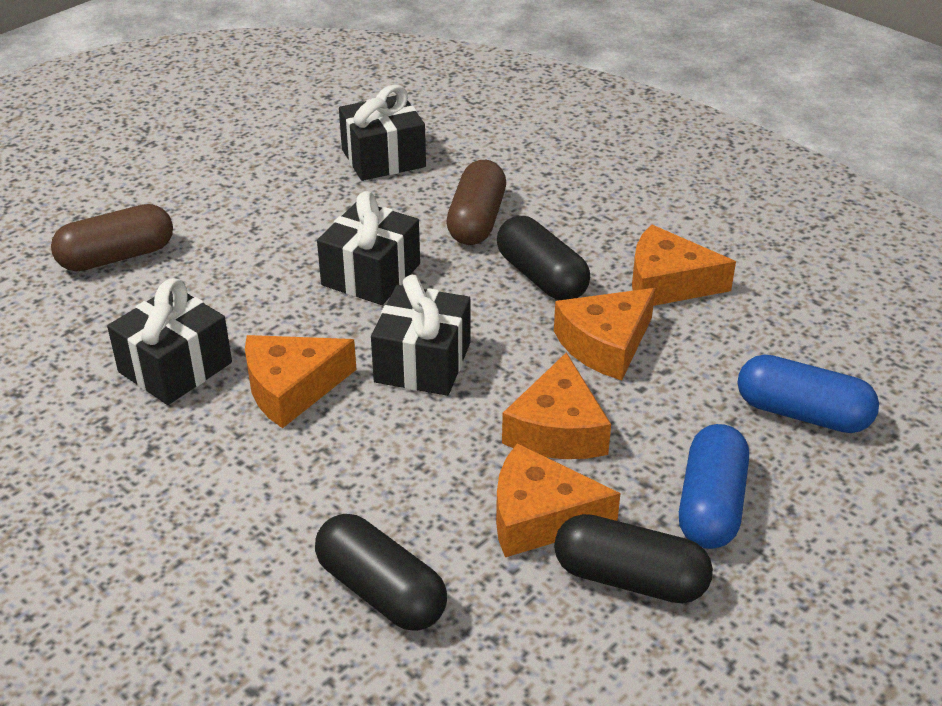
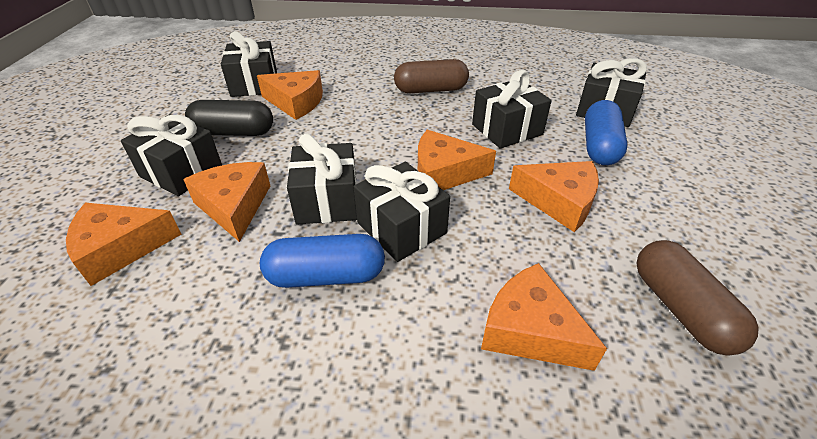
black capsule: [315,514,447,631] [497,216,590,301] [554,514,713,603] = 3 -> [185,100,273,136] = 1
black gift: [107,279,232,405] [317,191,420,305] [339,85,426,181] [371,275,470,396] = 4 -> [121,114,222,196] [221,31,277,97] [287,134,357,225] [354,162,450,262] [472,70,552,149] [576,58,647,127] = 6
orange cheese: [245,335,357,428] [496,443,621,557] [502,352,611,459] [554,288,655,380] [632,225,736,306] = 5 -> [66,203,181,286] [183,162,270,242] [257,70,323,120] [418,130,496,190] [481,263,607,371] [509,161,599,232] = 6

